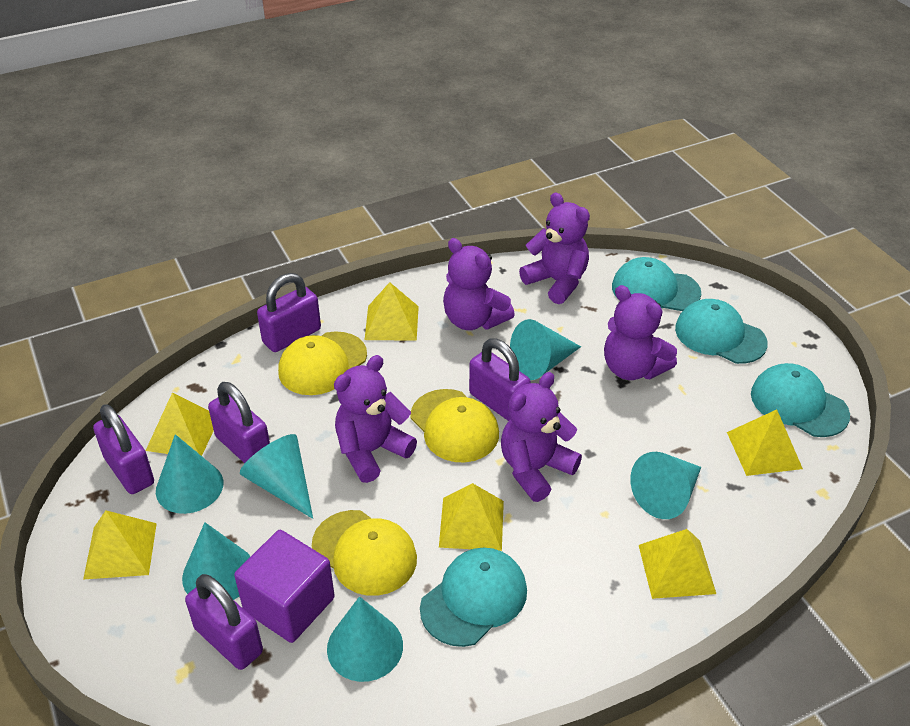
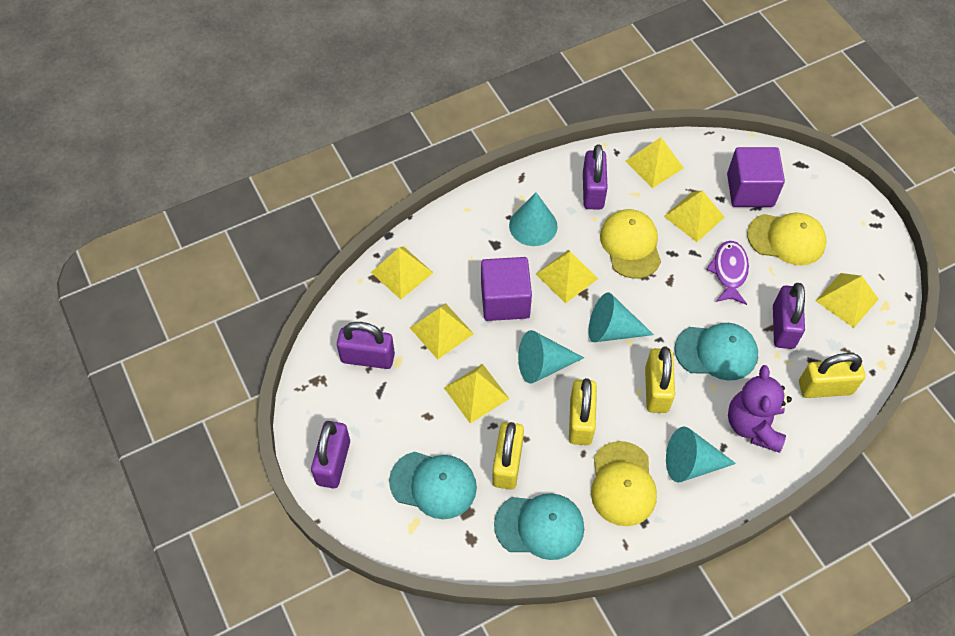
purple cube: [234,530,335,643] = 1 -> [481,257,532,321] [727,147,785,207] = 2
purple fish: none = 0 -> [706,241,749,305] = 1
purple padlock: [93,404,154,494] [185,574,263,670] [208,382,270,463] [257,273,321,352] [469,338,531,421] = 5 -> [311,421,350,488] [337,322,395,369] [583,144,608,210] [773,283,805,349] = 4
purple teddy bear: [334,355,417,483] [443,238,515,330] [501,372,582,502] [519,192,590,304] [604,285,677,380] = 5 -> [728,365,792,453] = 1
turquoise cap: [420,548,527,647] [612,257,701,311] [675,299,768,364] [751,363,850,437] = 4 -> [389,452,477,519] [494,493,584,560] [674,323,758,381] = 3
turquoise cone: [156,434,223,514] [182,522,251,600] [240,434,313,519] [327,596,403,682] [510,319,581,380] [630,452,701,519] = 6 -> [509,192,558,246] [518,330,584,384] [588,292,654,342] [666,426,736,483] = 4
yellow padlock: none = 0 -> [492,422,524,490] [569,378,597,445] [645,347,675,413] [799,353,865,398] = 4
yellow pyramid: [83,510,157,580] [145,392,214,456] [365,282,419,341] [439,483,504,551] [639,529,716,599] [727,409,803,476] = 6 -> [371,246,433,300] [410,303,474,360] [444,364,509,424] [536,250,598,304] [625,137,684,188] [664,190,725,242] [816,273,879,328] = 7

